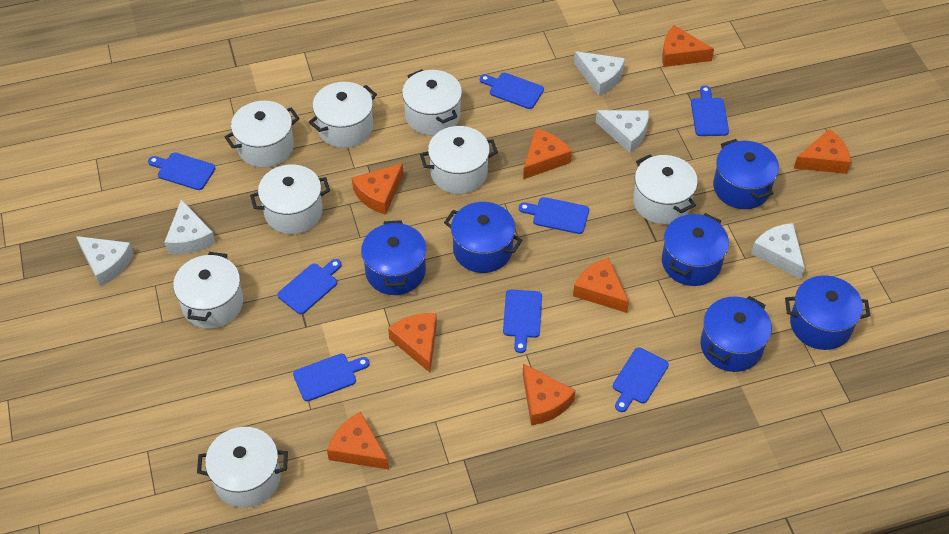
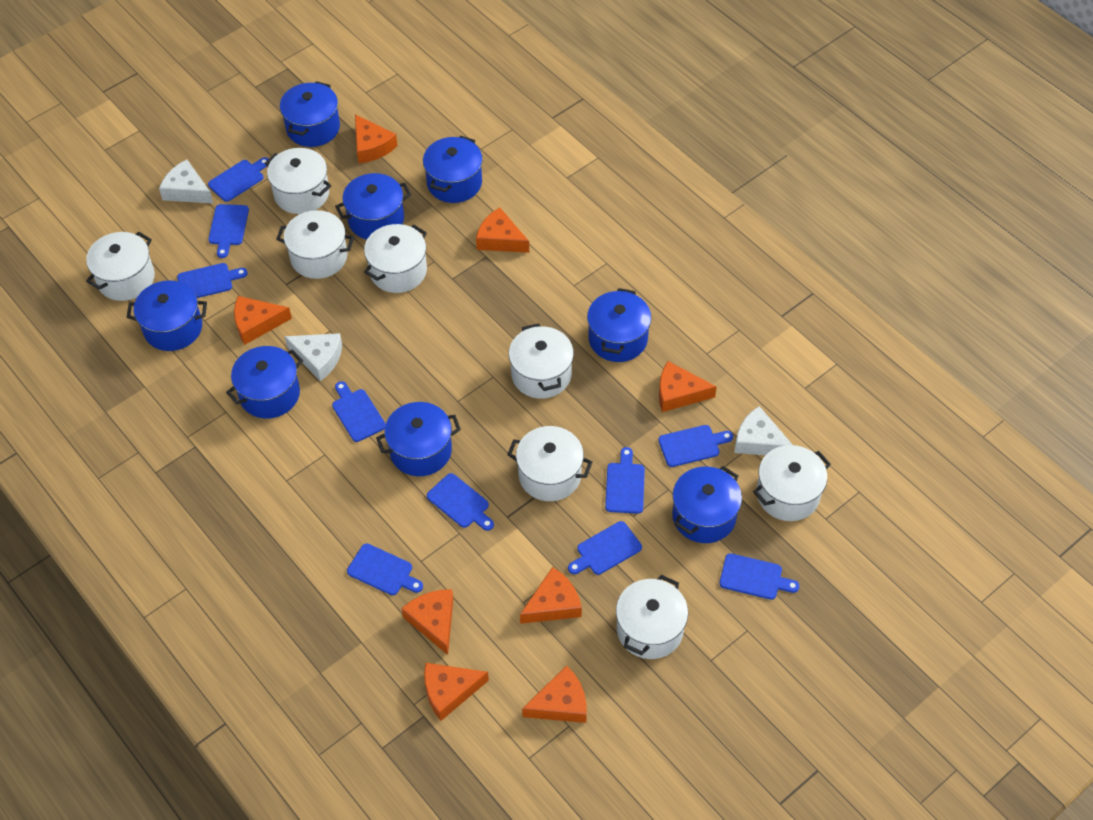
blue cutting board: [148,153,216,190] [277,259,342,314] [293,354,370,401] [480,73,544,109] [503,290,542,353] [519,197,589,234] [613,348,669,412] [691,86,729,136] = 8 -> [177,263,248,298] [208,157,268,202] [209,204,249,258] [332,381,386,442] [347,544,423,595] [427,473,494,531] [568,521,642,575] [605,447,645,514] [658,425,733,467] [719,553,799,600] = 10
blue pot: [361,220,427,295] [444,202,522,273] [662,213,729,286] [700,296,772,372] [713,139,779,209] [785,275,870,350] = 6 -> [126,280,207,351] [226,346,303,419] [280,81,340,147] [335,173,411,239] [376,402,461,476] [423,135,483,203] [587,288,651,362] [672,466,742,543] = 8
white cheese: [76,236,134,287] [164,199,216,254] [574,51,625,96] [596,110,649,153] [751,223,805,279] = 5 -> [159,160,213,203] [284,333,342,381] [734,406,793,455] = 3

